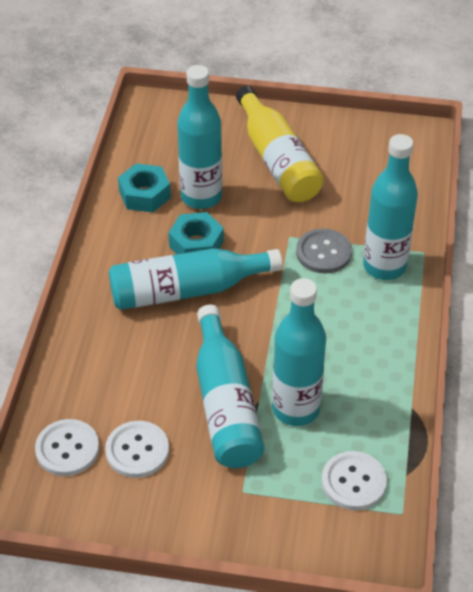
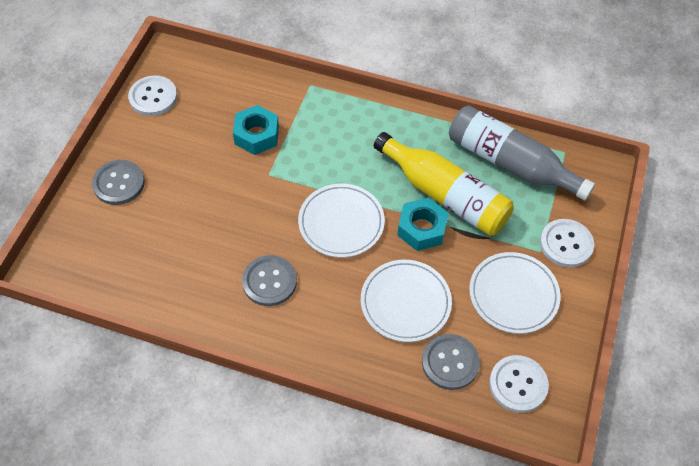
grey bottle: none = 0 -> [449,105,595,201] = 1
grey button: [296,228,352,274] = 1 -> [92,160,145,205] [242,255,297,306] [422,334,480,390] = 3
turquoise bottle: [109,248,283,310] [177,65,222,209] [196,305,264,468] [272,278,326,426] [363,134,418,280] = 5 -> none = 0
white plate: none = 0 -> [298,184,385,258] [361,260,452,342] [469,252,561,334] = 3

